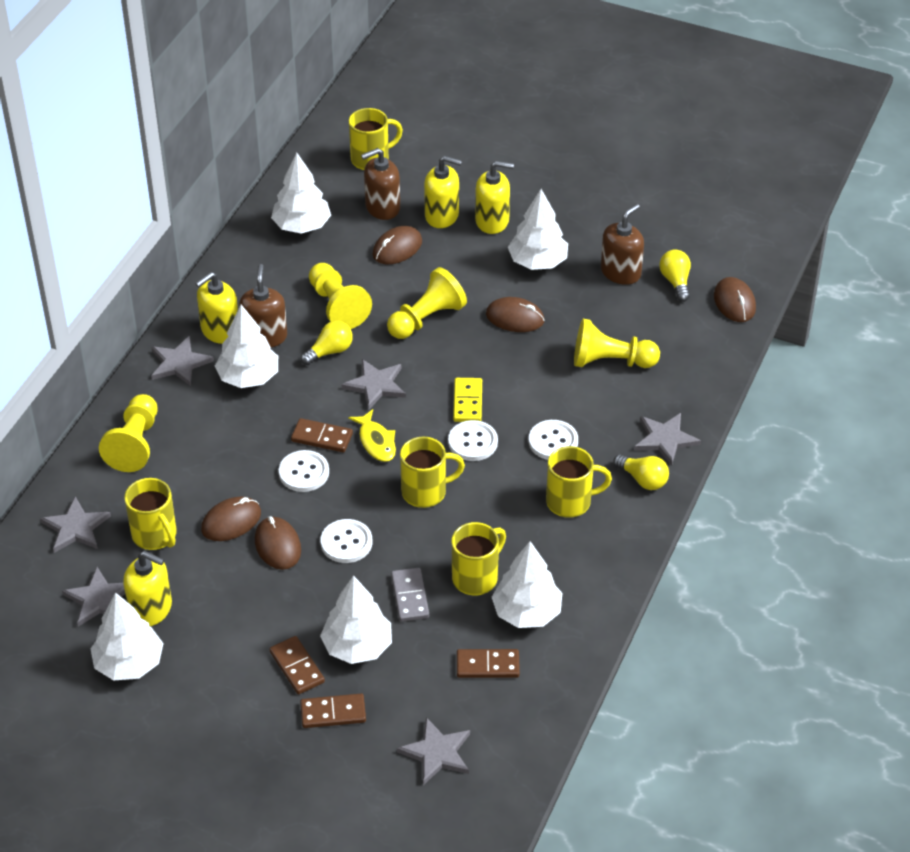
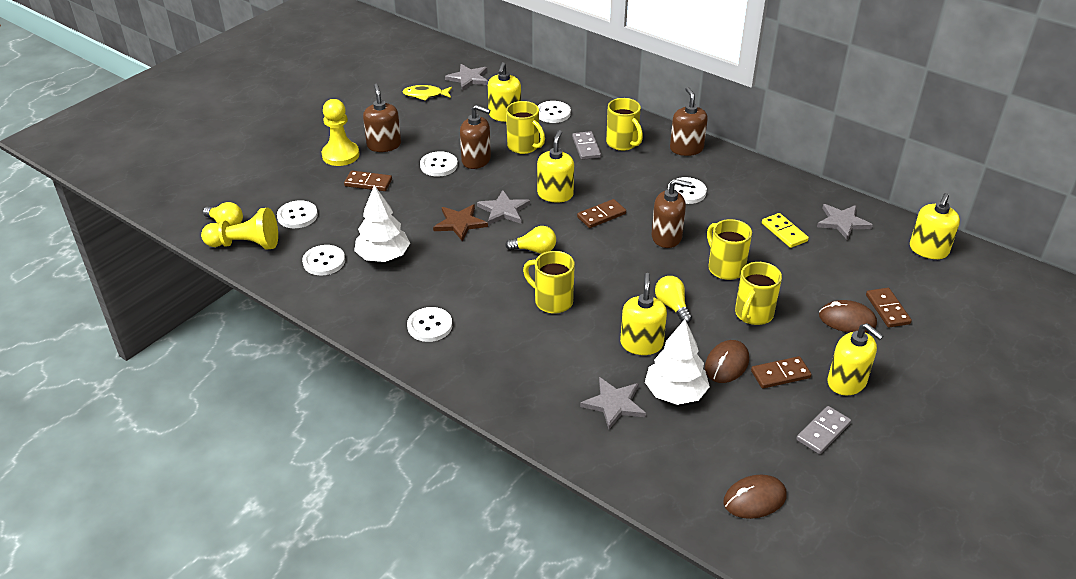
brown mouse: [201,497,261,541] [255,516,301,570] [373,226,422,264] [486,297,545,332] [714,277,756,322] = 5 -> [705,340,749,383] [723,475,786,519] [819,300,877,333] = 3
brown soap dispenser: [239,264,287,347] [361,148,400,220] [601,204,644,285] = 3 -> [363,84,401,152] [460,105,491,169] [651,179,692,248] [670,87,708,156] = 4
brown star: none = 0 -> [433,204,488,241] = 1
grey domino: [391,568,429,622] = 1 -> [572,131,601,160] [796,406,851,454] = 2
grey star: [40,496,111,553] [62,567,125,627] [151,336,214,386] [341,359,406,410] [397,717,470,785] [634,413,701,466] = 6 -> [445,64,488,91] [477,190,530,225] [580,377,646,429] [817,204,873,240] = 4
white button: [279,450,329,492] [320,519,372,563] [448,420,498,461] [529,420,578,460] = 4 -> [277,200,318,228] [302,245,345,275] [407,307,452,342] [420,151,458,177] [538,101,571,123] [668,177,707,204] = 6
white tree: [90,592,164,680] [215,305,278,388] [271,153,331,234] [320,575,392,664] [492,541,562,628] [508,189,568,270] = 6 -> [354,185,410,262] [645,319,710,405] = 2
yellow pawn: [99,394,157,472] [309,263,372,329] [387,267,467,339] [574,319,660,368] = 4 -> [201,208,278,250] [322,99,359,166] = 2
yellow soap dispenser: [123,551,172,626] [195,272,238,344] [424,156,462,228] [475,161,514,234] = 4 -> [488,62,521,122] [537,130,574,203] [620,273,667,355] [828,323,883,395] [910,193,960,259] = 5

